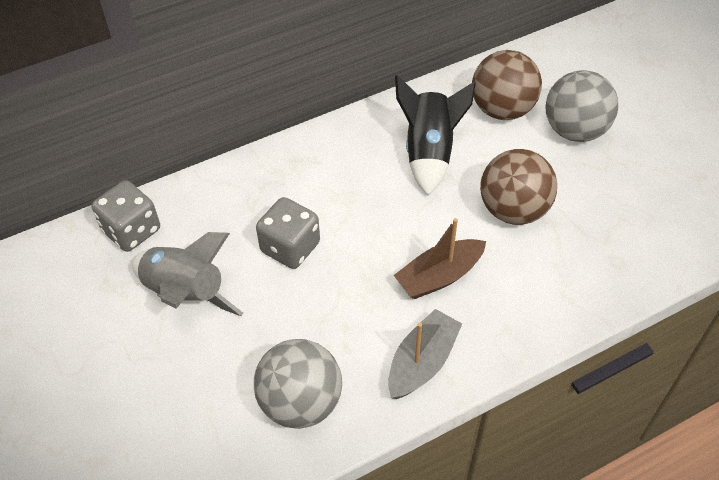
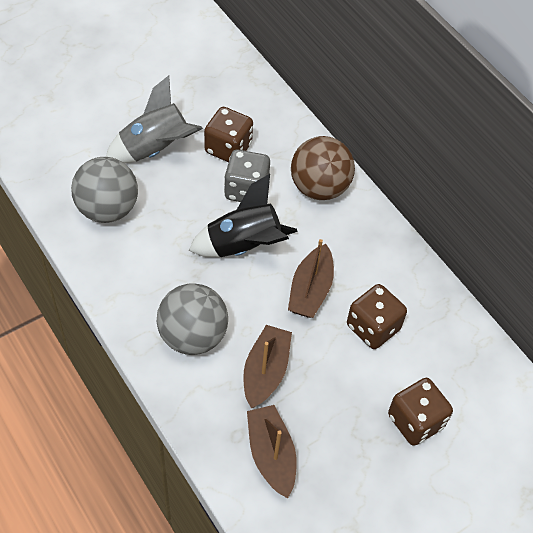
brown ball: [472,50,542,120] [480,149,557,225] = 2 -> [291,136,355,200] = 1
brown boat: [394,218,486,299] = 1 -> [243,325,292,408] [247,405,297,498] [288,239,334,318] = 3
brown dice: none = 0 -> [204,107,253,162] [347,284,407,349] [388,378,453,446] = 3
grey boat: [388,309,462,399] = 1 -> none = 0
grey dice: [92,180,160,252] [256,197,320,269] = 2 -> [224,150,270,202] = 1

